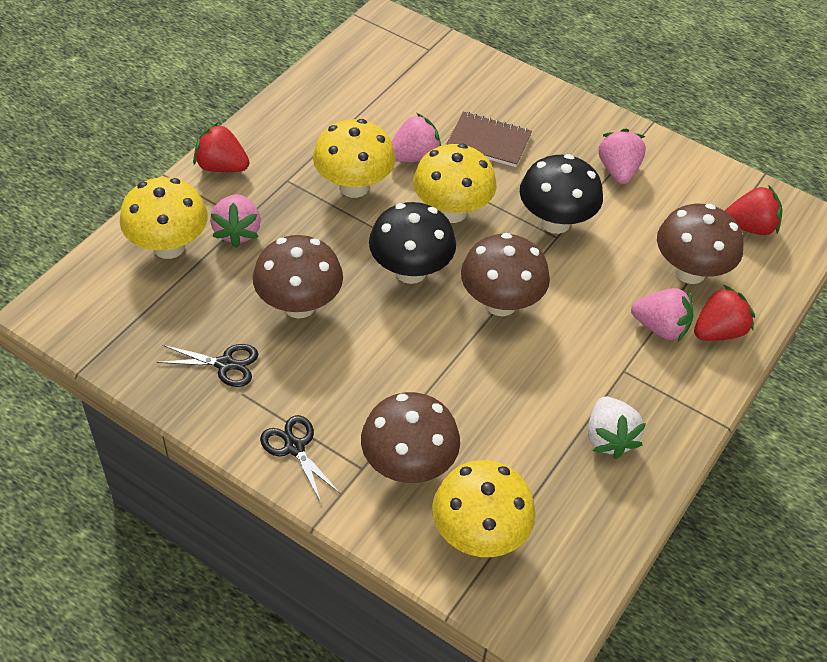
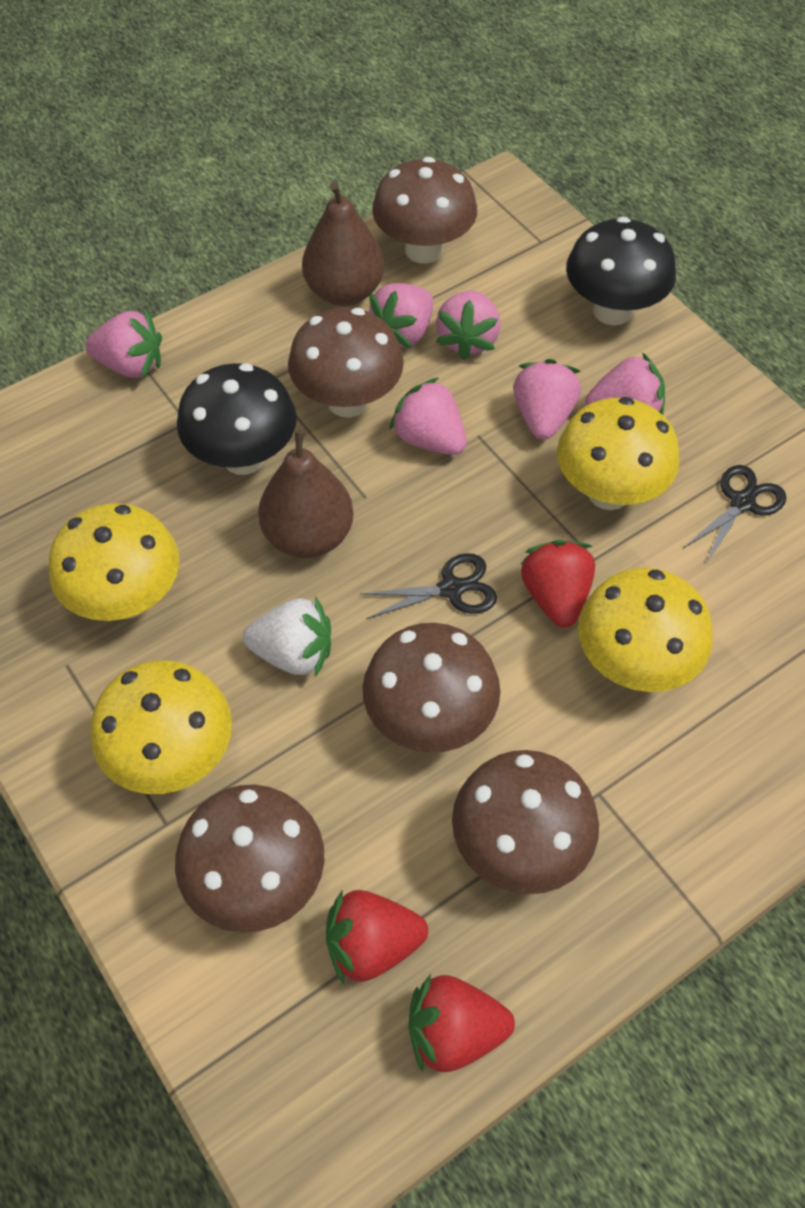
brown mushroom: [253,235,343,319] [361,392,460,483] [461,233,550,316] [657,204,744,284] = 4 -> [175,785,324,933] [288,308,404,417] [362,623,501,753] [372,157,477,264] [452,750,599,894] = 5
brown notebook: [447,112,532,167] = 1 -> none = 0
brown pear: none = 0 -> [258,429,353,558] [302,182,384,306] = 2
pink strawberry: [210,194,261,248] [392,113,441,162] [598,128,646,184] [631,288,693,342] = 4 -> [85,310,162,378] [370,283,433,348] [389,377,467,455] [436,291,501,360] [513,359,581,440] [585,352,665,415] = 6

